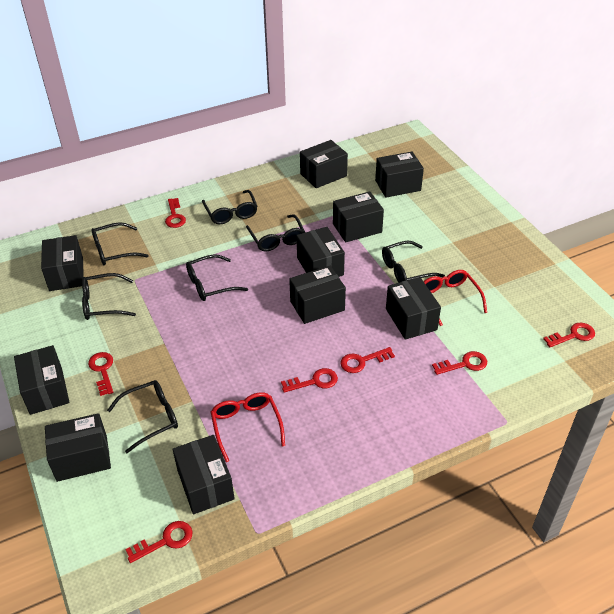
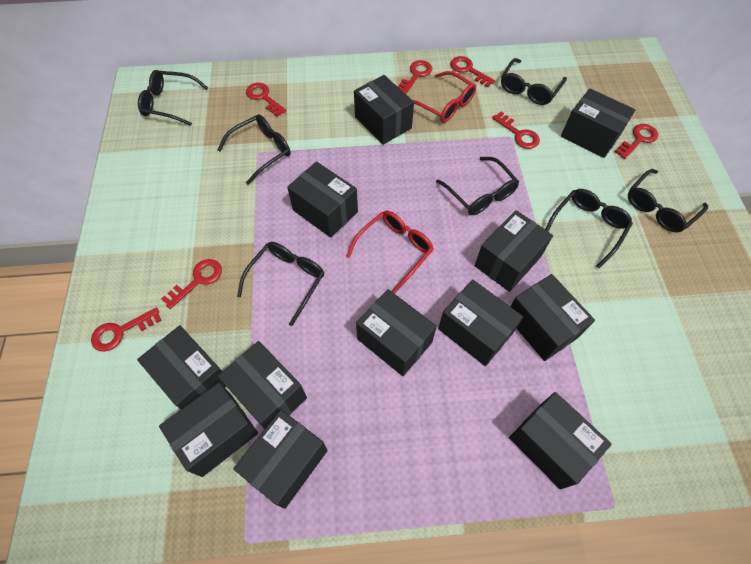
black box: [14,345,70,415] [41,235,84,291] [45,413,111,482] [173,435,235,514] [289,266,346,324] [296,227,345,277] [300,140,348,188] [333,191,384,242] [375,152,424,198] [386,277,441,340] = 10 -> [137,325,226,409] [159,382,258,477] [218,341,307,429] [233,410,327,509] [287,161,358,238] [354,75,414,145] [356,289,437,376] [438,280,523,366] [475,210,553,292] [509,392,612,489] [510,274,595,361] [561,88,635,158] = 12

